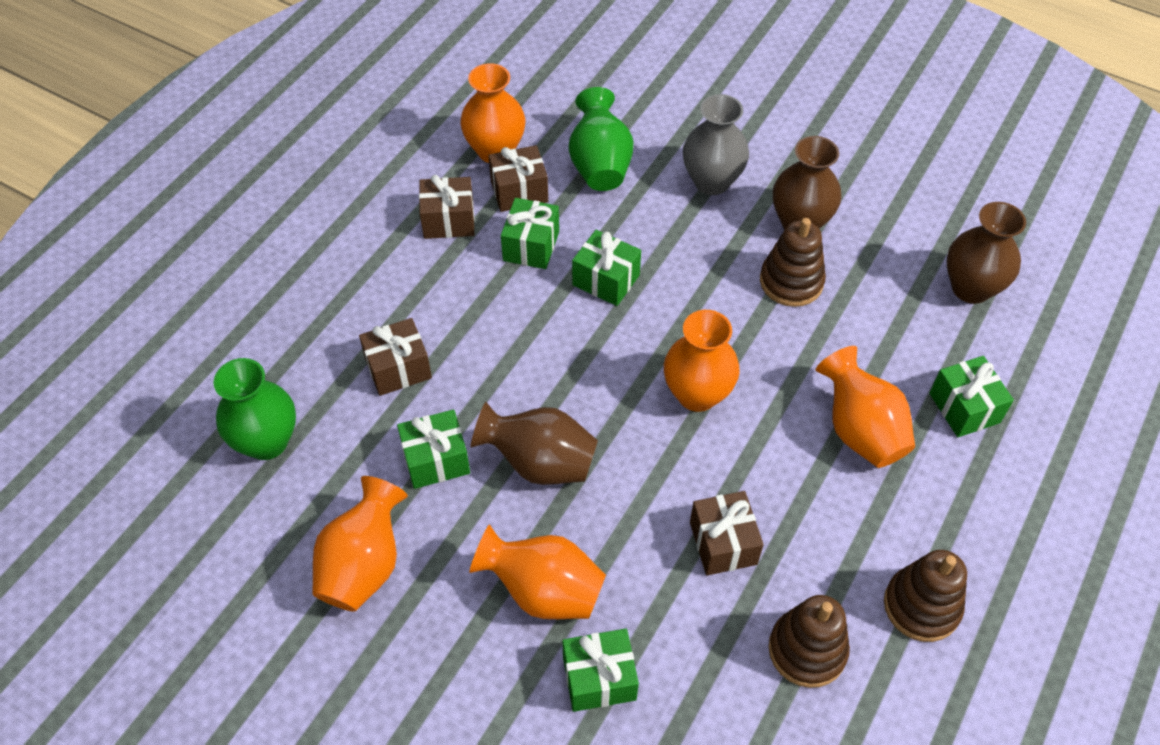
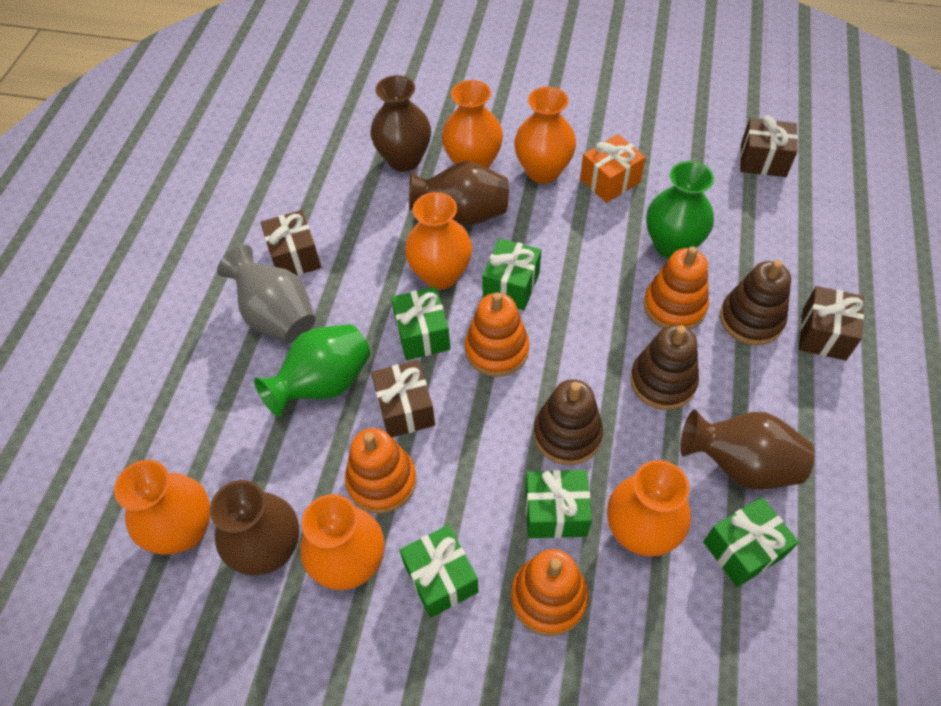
brown vase: [471,402,598,485] [773,136,841,229] [947,202,1026,304] = 3 -> [210,480,299,576] [371,75,431,172] [409,161,509,226] [680,409,815,490] = 4
orange gift: none = 0 -> [580,134,646,203] = 1
orange stacking toy: none = 0 -> [345,428,417,514] [465,292,529,377] [511,549,588,636] [644,246,709,329] = 4
orange vase: [312,476,408,612] [460,63,526,163] [469,524,606,619] [664,310,740,412] [816,346,915,468] = 5 -> [114,460,210,555] [300,494,384,590] [405,192,472,290] [442,80,503,168] [514,87,576,183] [607,460,691,557] = 6

